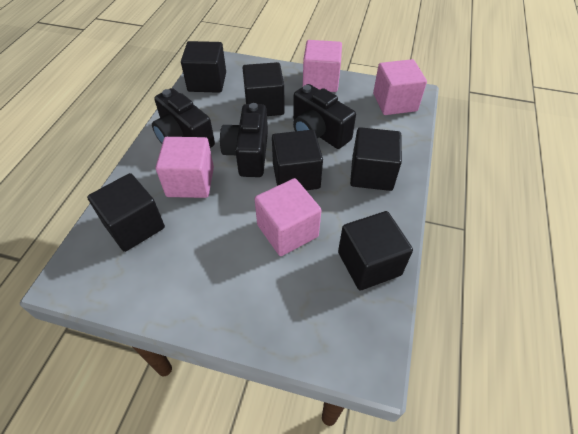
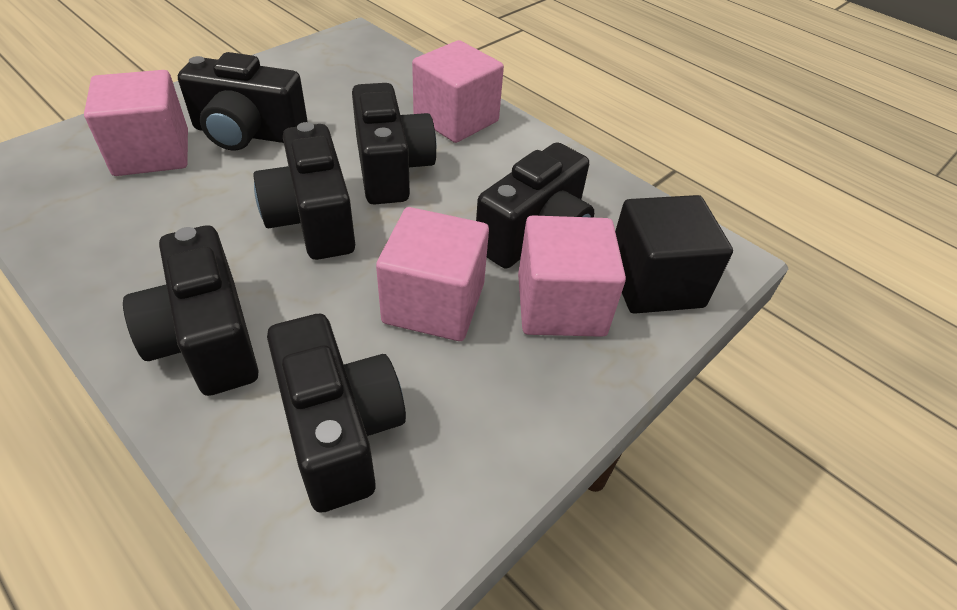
black camera: [152,88,215,148] [220,103,268,177] [293,84,356,149] = 3 -> [123,225,259,396] [178,52,308,151] [253,122,355,260] [267,314,406,513] [352,83,436,205] [476,142,594,268] = 6
black cube: [87,173,165,252] [181,41,226,93] [242,62,285,116] [272,130,323,190] [338,211,413,290] [350,127,402,191] = 6 -> [615,195,733,314] = 1

